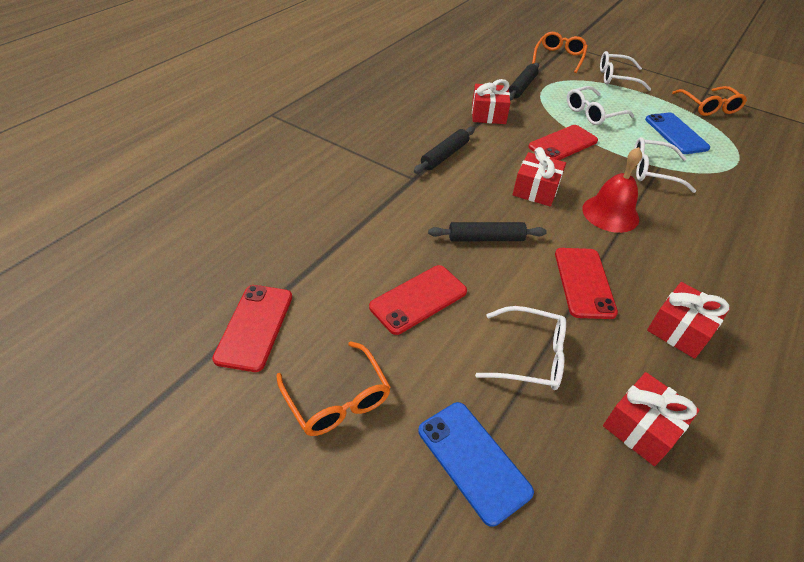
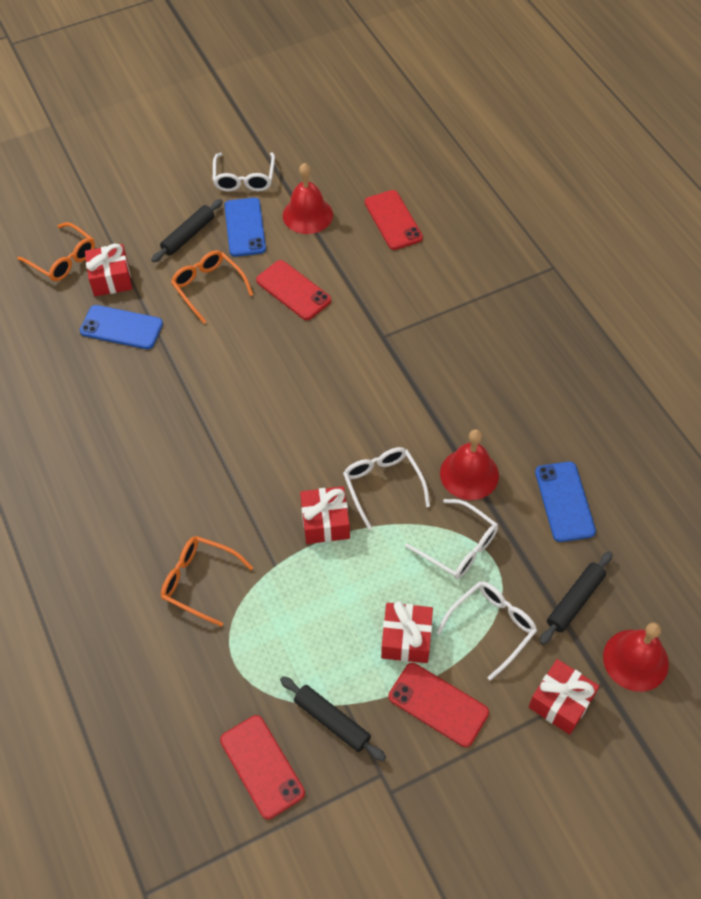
blue phone: [418,402,534,527] [645,113,710,154] = 2 -> [80,305,163,349] [224,198,266,257] [535,462,596,542] = 3
red bell: [582,147,642,233] = 1 -> [283,163,333,234] [440,429,499,500] [603,623,669,692] = 3

